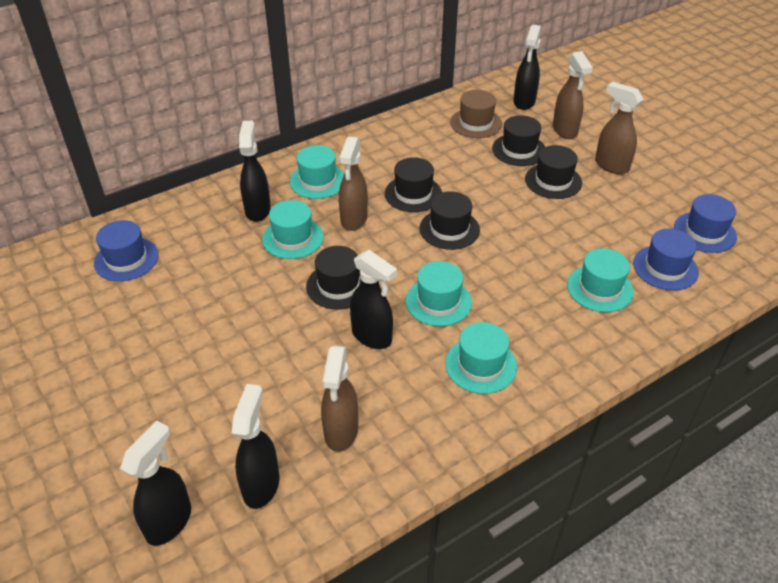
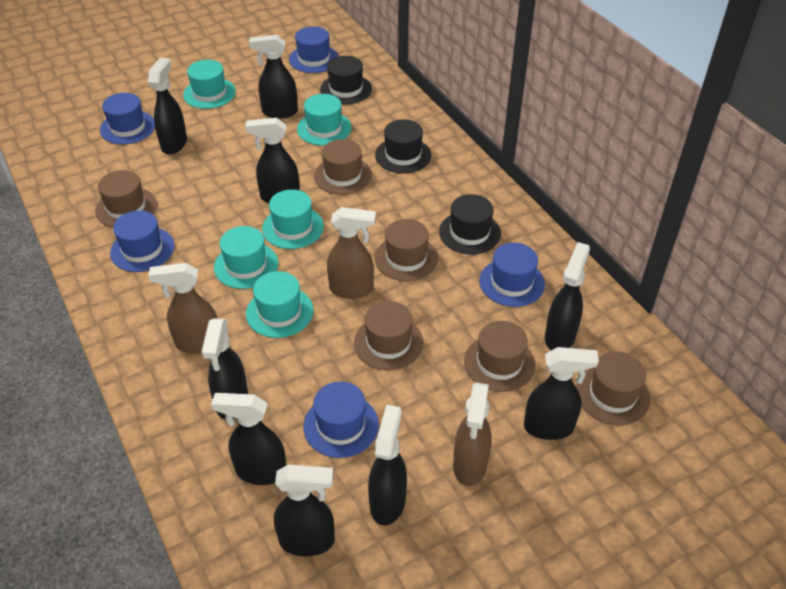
black hat: [306,246,362,310] [385,157,442,212] [419,191,480,250] [492,115,545,166] [525,145,582,199] = 5 -> [320,56,372,105] [375,119,432,173] [439,194,501,254] = 3
black spray bottle: [120,421,191,546] [232,384,279,509] [239,121,271,222] [350,250,397,349] [513,25,541,110] = 5 -> [148,57,187,154] [202,318,248,419] [211,393,286,485] [245,118,300,203] [249,35,298,119] [274,465,335,557] [368,405,407,525] [524,347,599,440] [545,242,590,350] = 9
blue hat: [94,220,159,281] [633,228,699,291] [674,194,737,253] = 3 -> [100,93,155,144] [110,211,174,272] [289,27,339,73] [303,381,379,458] [479,243,545,307] = 5
brown hat: [450,90,502,138] = 1 -> [95,170,157,228] [314,139,372,195] [354,301,423,370] [375,219,438,281] [464,321,535,392] [576,352,651,425] = 6
brown spray bottle: [321,345,358,452] [339,136,368,231] [553,51,593,139] [595,82,643,174] = 4 -> [148,263,218,354] [327,207,376,299] [453,382,491,486] = 3

